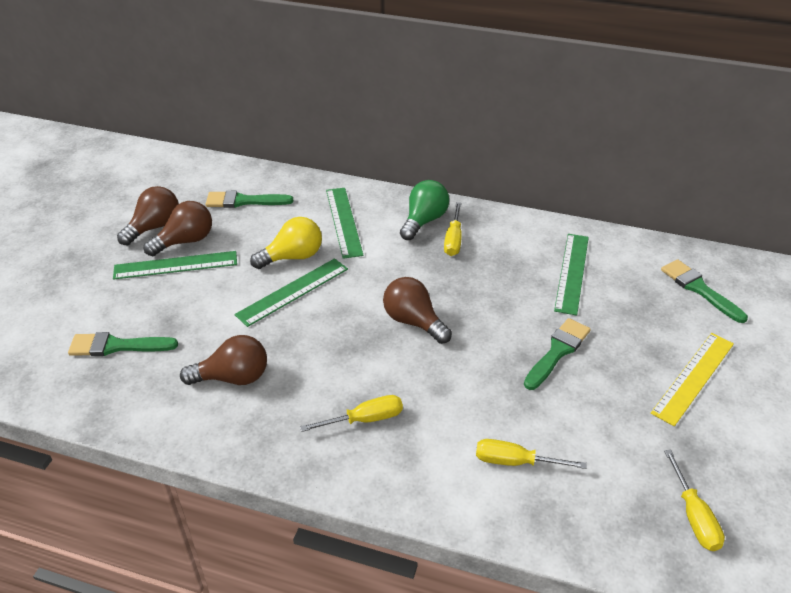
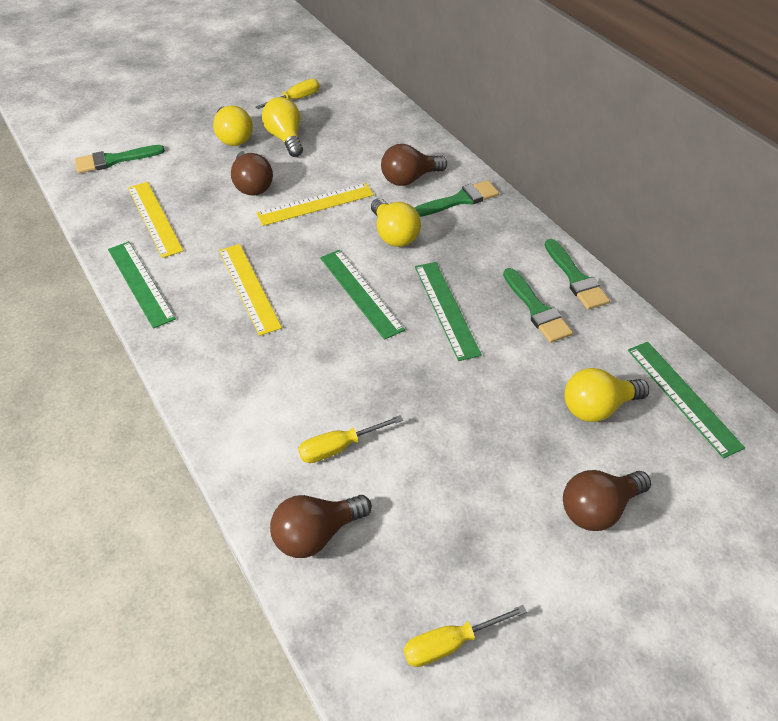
green light bulb: [400,180,449,240] = 1 -> none = 0
yellow light bulb: [250,217,322,269] = 1 -> [213,105,253,146] [262,97,303,157] [371,198,421,247] [564,368,650,422] = 4
yellow ruler: [651,333,734,426] = 1 -> [128,182,184,258] [219,244,282,336] [257,183,374,226] = 3
yellow screwdriver: [300,395,403,432] [444,202,462,256] [476,439,587,469] [664,450,725,551] = 4 -> [256,79,320,109] [298,415,403,463] [404,605,527,667] = 3

